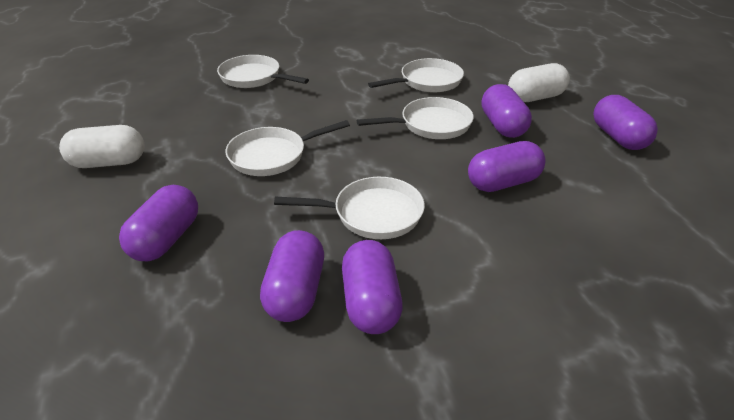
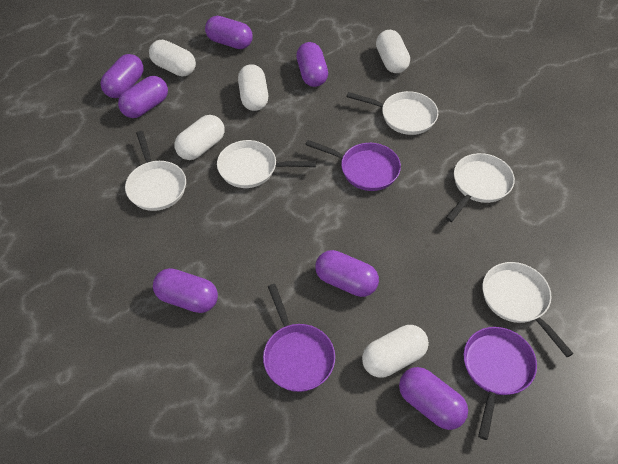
purple capsule: [119,185,198,262] [260,230,324,322] [342,240,403,334] [468,141,546,192] [481,84,532,138] [593,95,658,150] = 6 -> [100,54,144,98] [118,76,168,118] [153,268,218,313] [205,16,253,49] [296,42,328,87] [315,250,379,297] [399,367,468,430] = 7
purple pan: none = 0 -> [263,284,335,392] [305,140,401,191] [464,327,537,440] = 3
white capsule: [59,125,144,168] [508,63,570,102] = 2 -> [149,40,196,76] [174,115,224,160] [238,64,268,111] [362,325,429,377] [376,30,410,73] = 5

